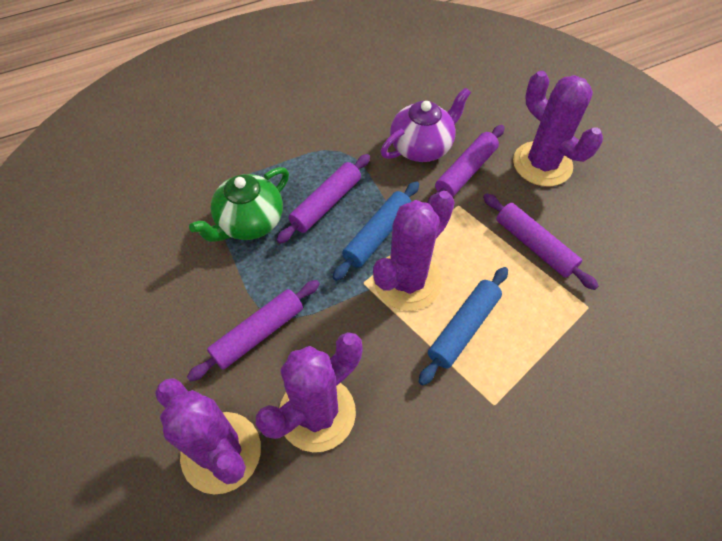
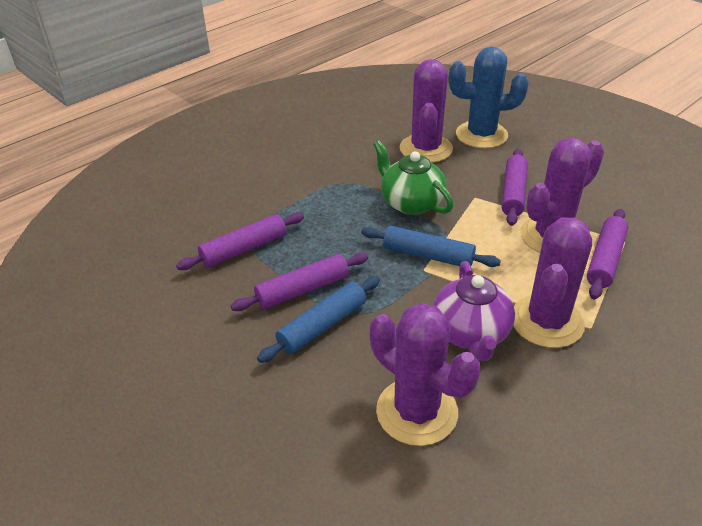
blue cactus: none = 0 -> [449,46,529,148] = 1

